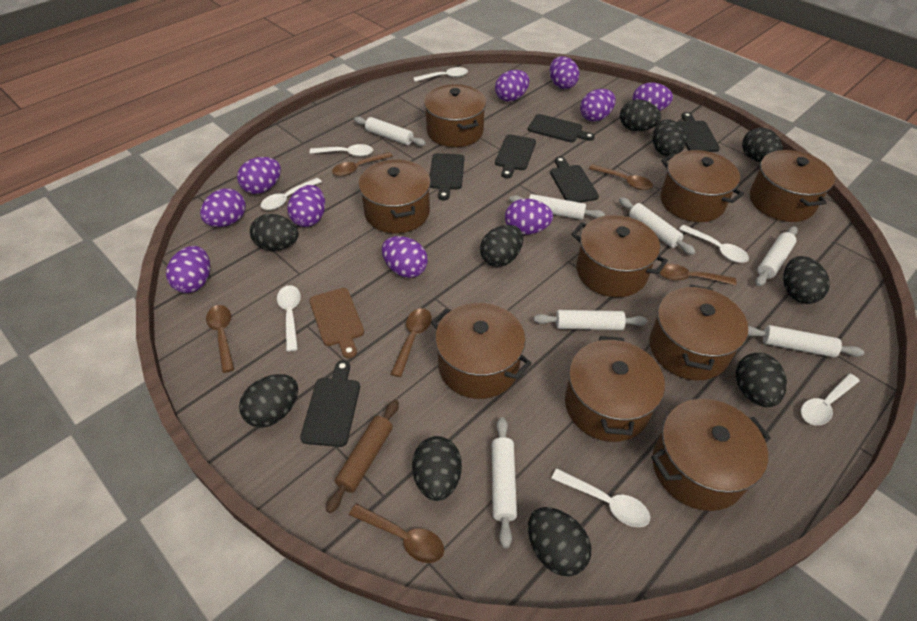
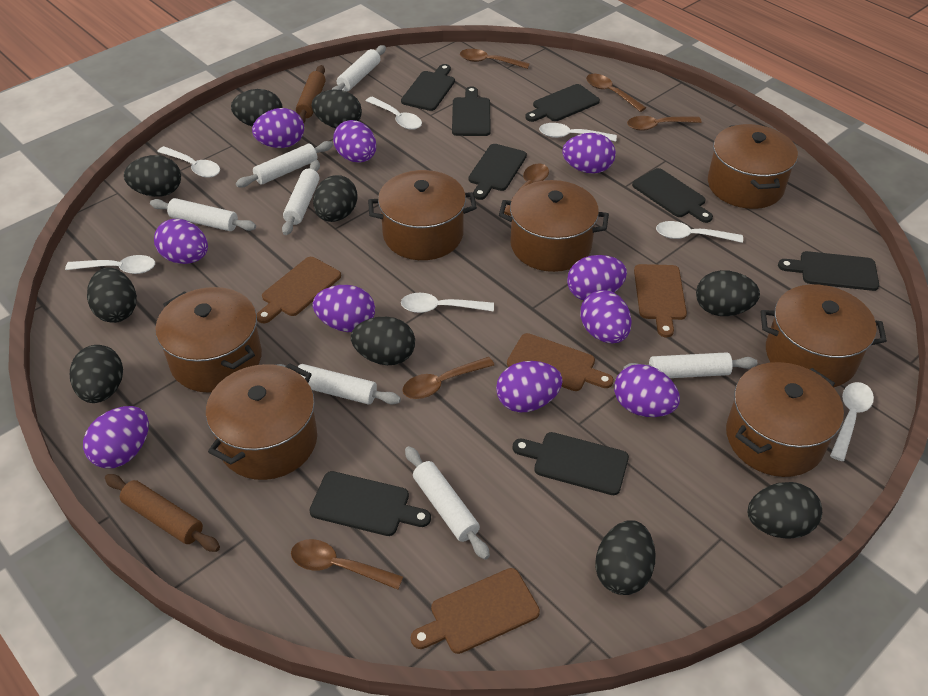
black cutting board: [300,360,360,447] [430,153,465,200] [495,134,536,179] [528,114,595,142] [550,156,599,203] [677,112,720,152] = 6 -> [309,471,431,536] [401,64,455,111] [452,86,491,136] [468,144,527,200] [512,432,629,495] [525,84,600,122] [632,168,713,223] [778,251,879,291] = 8
brown cutting board: [309,288,364,358] = 1 -> [257,257,341,323] [411,568,540,654] [507,333,614,391] [634,264,687,337] = 4
brown pot: [358,160,431,233] [424,84,486,147] [431,303,532,399] [565,336,665,442] [571,215,668,297] [649,285,748,380] [651,399,771,511] [660,150,744,222] [750,150,835,222] = 9 -> [155,287,262,393] [206,363,317,480] [368,170,477,260] [499,180,609,272] [708,124,798,209] [726,362,844,477] [761,284,887,387] = 7
brown rolling pin: [326,400,399,513] = 1 -> [105,474,220,552] [296,65,326,123] = 2

